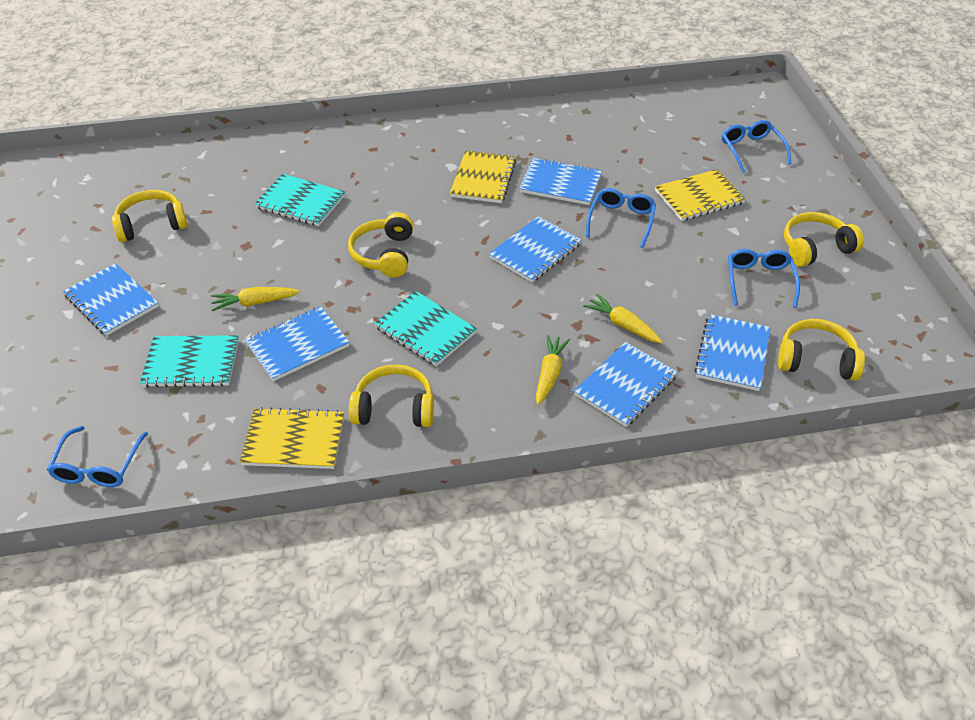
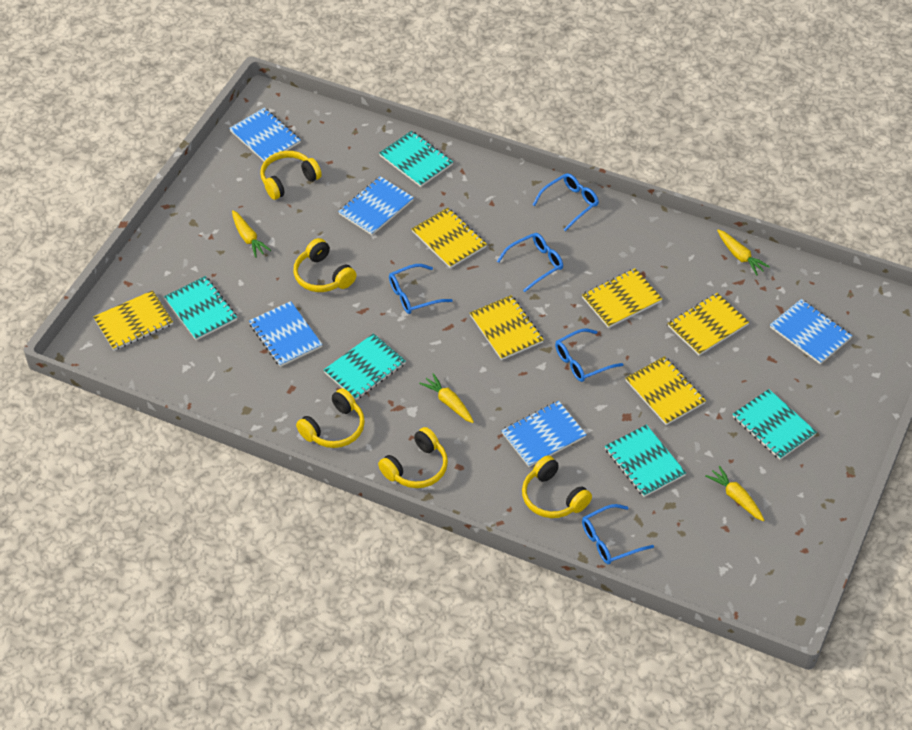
blue glasses: [47,426,148,487] [586,188,656,248] [722,120,791,173] [728,249,800,308] = 4 -> [389,264,453,314] [497,233,563,292] [533,173,599,231] [555,328,623,382] [582,504,654,564] = 5
blue notebook: [63,263,159,336] [245,306,350,381] [489,216,581,283] [519,158,602,205] [574,342,678,427] [694,314,770,391] = 6 -> [229,108,301,161] [249,301,323,367] [338,176,414,235] [501,401,587,467] [770,299,852,364] = 5
turquoise notebook: [140,335,239,387] [254,174,345,226] [374,291,477,366] = 3 -> [164,276,237,340] [324,333,406,400] [379,131,453,187] [605,425,686,497] [733,389,817,460] = 5
yellow carrot: [211,287,300,311] [536,334,570,405] [583,294,663,343] = 3 -> [232,210,271,258] [419,373,474,423] [705,466,764,521] [717,229,770,276] = 4
yellow notebook: [240,407,344,469] [450,150,516,203] [655,169,746,221] = 3 -> [93,290,173,351] [412,208,487,268] [470,295,544,360] [582,268,662,328] [625,356,706,425] [668,293,749,355] = 6

